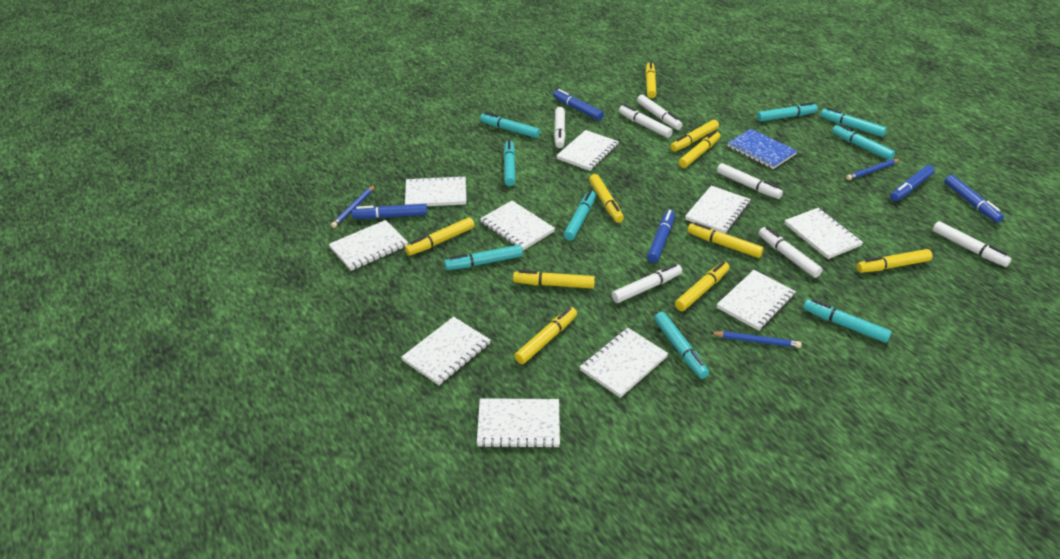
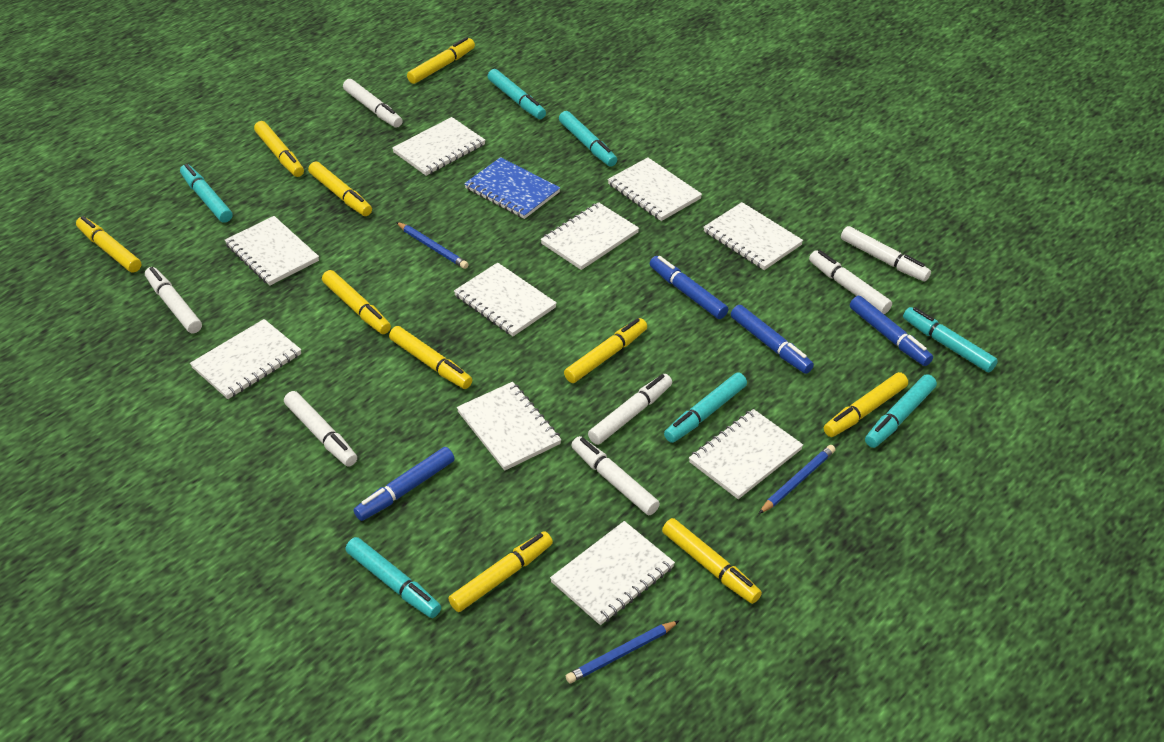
blue marker: [352,204,427,219] [553,89,604,121] [647,210,675,263] [890,165,935,201] [944,175,1004,223] = 5 -> [354,447,455,521] [650,256,728,319] [731,305,814,374] [850,296,933,366] = 4
turquoise marker: [444,245,523,270] [480,112,540,138] [504,140,515,186] [564,190,596,241] [654,312,709,379] [757,102,818,122] [803,299,892,343] [820,108,887,137] [832,124,895,160] = 9 -> [180,164,232,223] [346,537,441,618] [488,69,546,119] [559,111,617,167] [664,373,747,443] [865,374,937,448] [903,307,998,372] = 7

